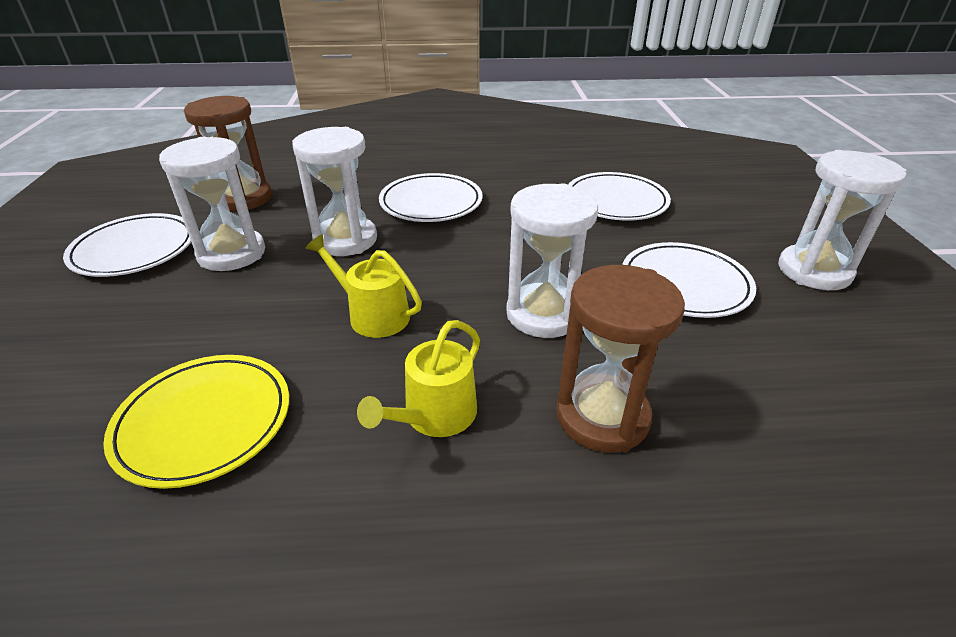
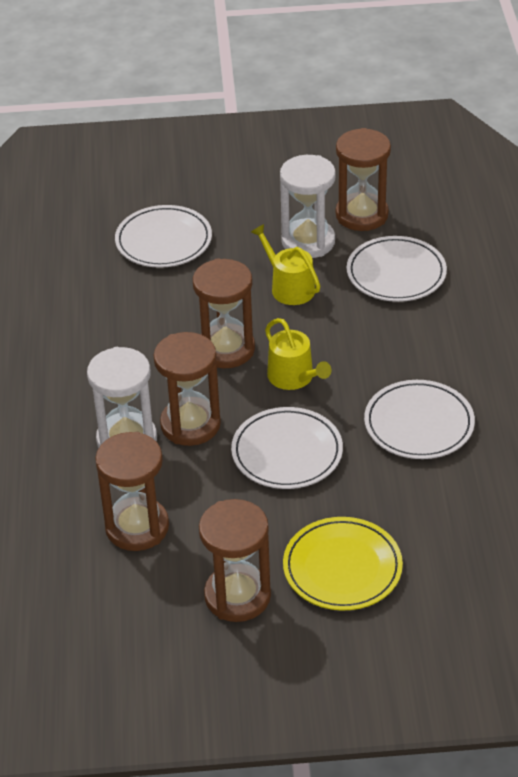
brown hourglass: [184,96,272,211] [556,265,685,453] = 2 -> [95,432,169,551] [154,332,221,446] [193,258,255,368] [199,499,271,622] [336,128,391,231] = 5
white hourglass: [159,137,265,271] [292,127,377,256] [506,183,598,338] [778,150,907,290] = 4 -> [87,347,157,448] [280,155,336,258] = 2

